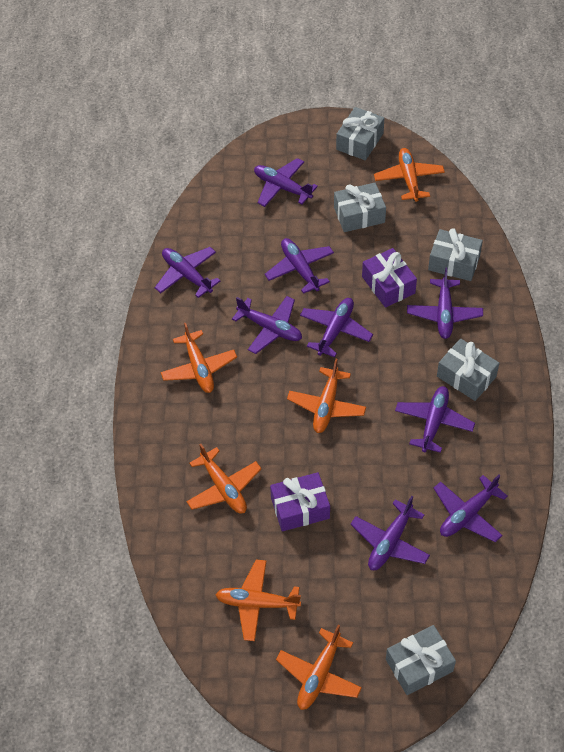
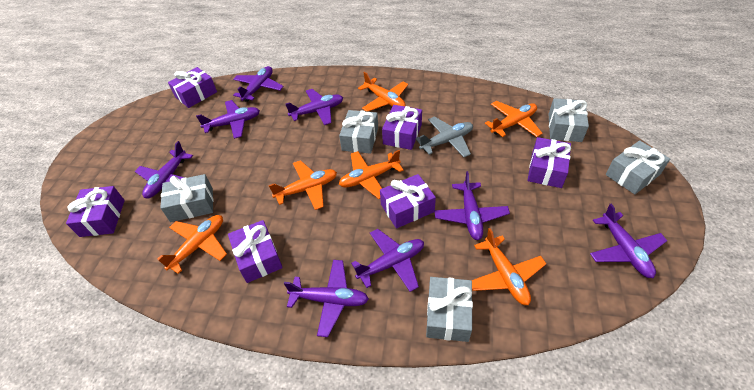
grey plane: none = 0 -> [415,117,473,157] = 1
purple gift: [270,472,330,531] [362,248,417,308] = 2 -> [66,186,125,237] [168,67,217,108] [228,220,283,283] [380,174,436,228] [382,105,422,150] [527,137,571,188] = 6
purple plane: [155,247,220,298] [232,296,302,354] [254,158,318,207] [265,238,334,294] [300,298,373,357] [351,496,430,570] [395,386,475,453] [407,268,483,339] [434,475,508,542] = 9 -> [135,141,193,198] [196,100,260,139] [233,66,284,102] [284,260,369,337] [285,89,343,125] [351,229,424,292] [434,171,510,240] [590,204,667,278] = 8

